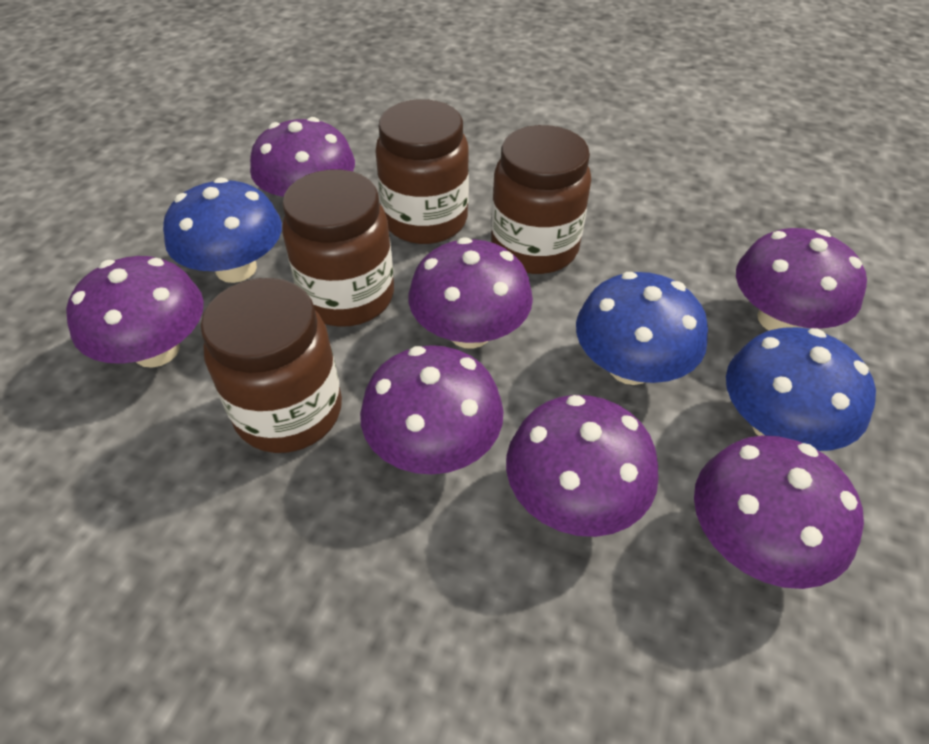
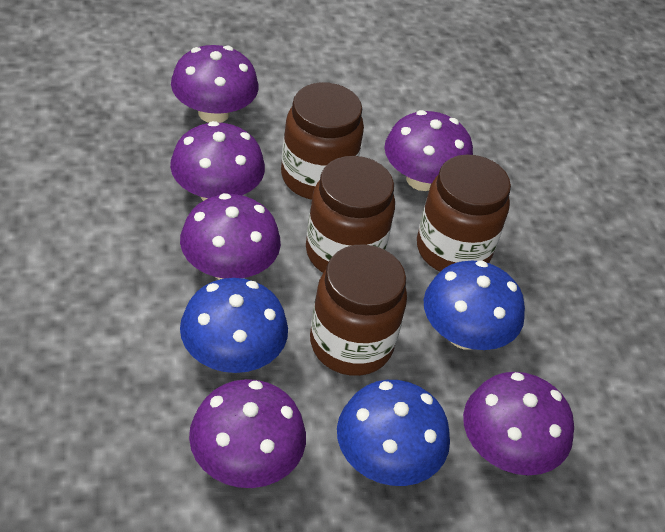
purple mushroom: [66,256,204,368] [250,117,355,197] [360,345,504,475] [409,237,533,349] [506,395,659,537] [694,435,864,589] [736,228,867,331] = 7 -> [170,121,265,201] [171,45,259,123] [180,193,281,280] [189,379,306,488] [384,110,473,191] [463,372,574,475] = 6

